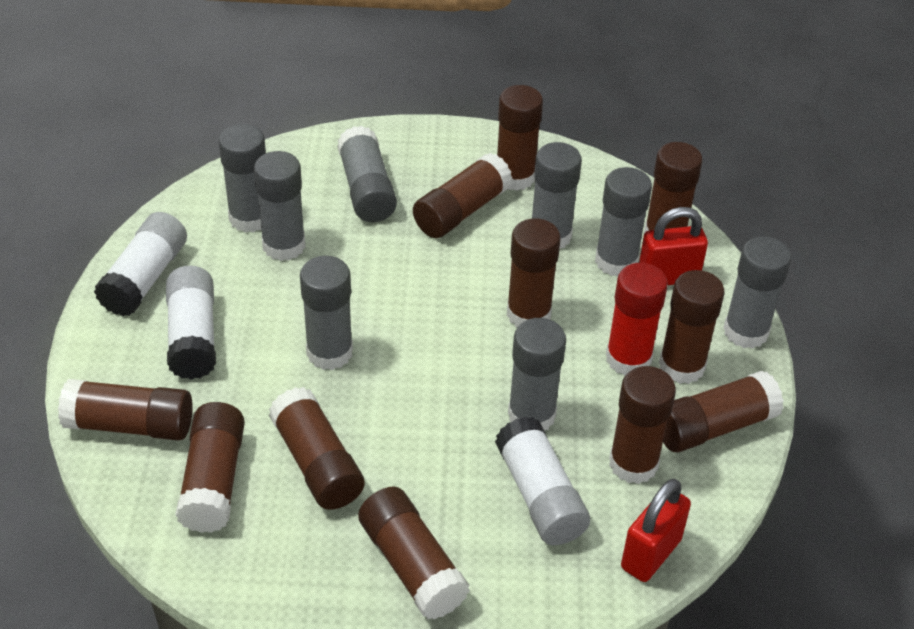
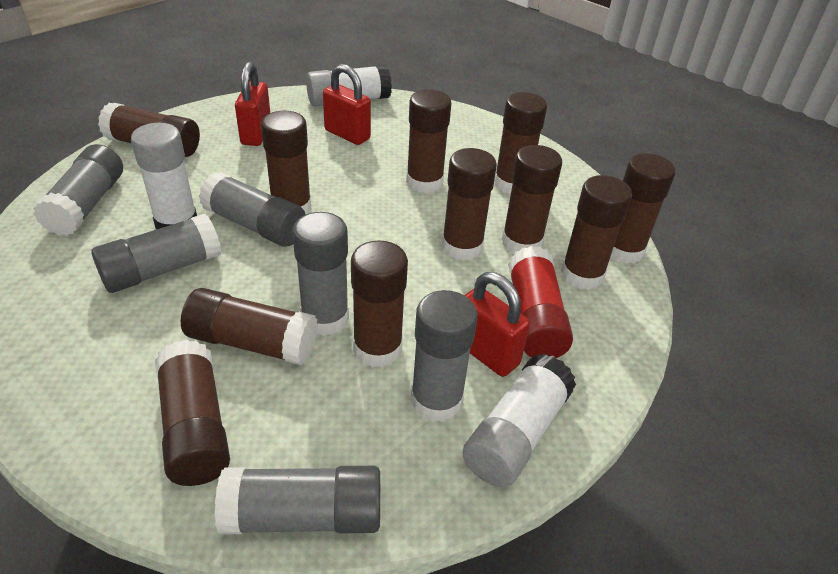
grey glue stick: [219,124,266,233] [254,151,306,261] [300,256,353,370] [337,126,397,222] [508,318,566,430] [532,142,582,248] [595,167,652,276] [723,236,791,349] = 8 -> [33,144,123,236] [91,214,221,293] [199,172,306,247] [215,466,380,535] [292,212,349,336] [411,290,477,422] = 6
red padlock: [621,479,691,582] [639,207,708,285] = 2 -> [235,62,270,146] [323,64,371,145] [465,272,530,377] = 3

